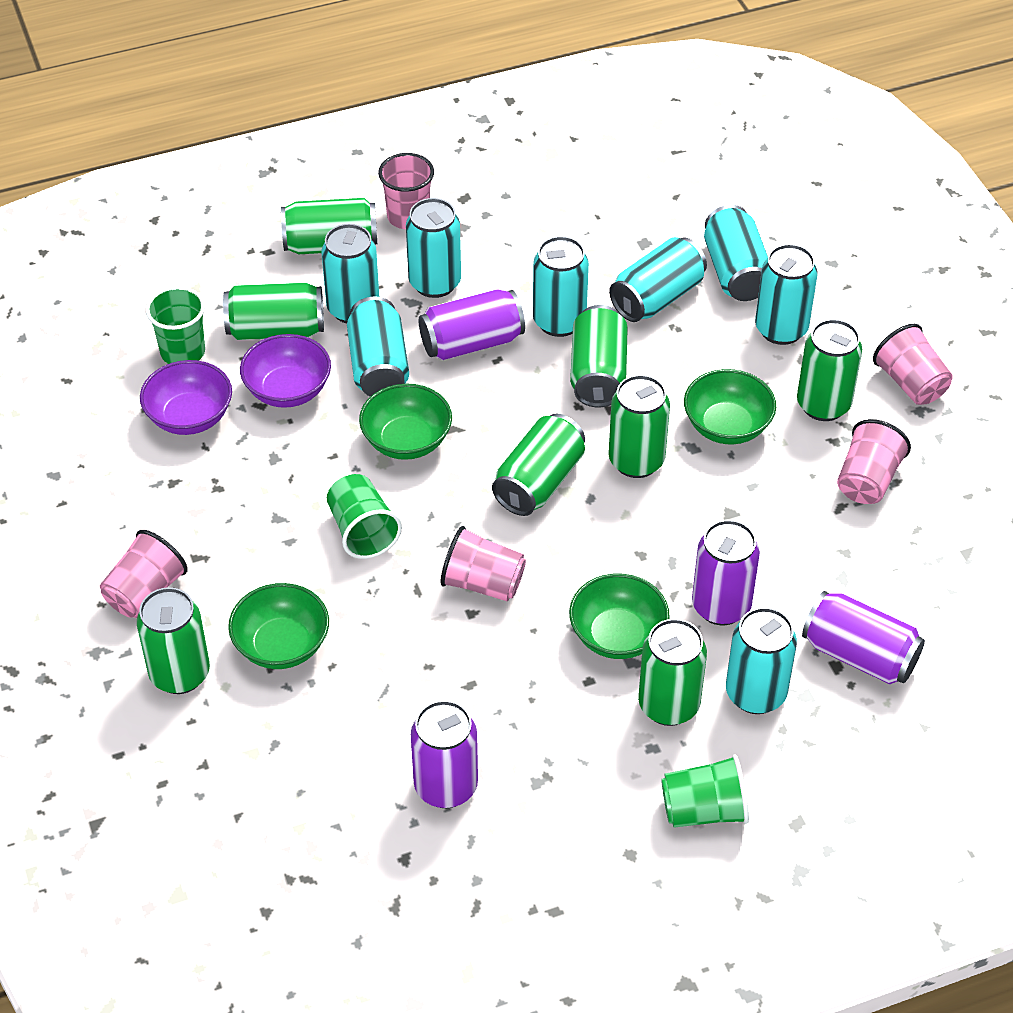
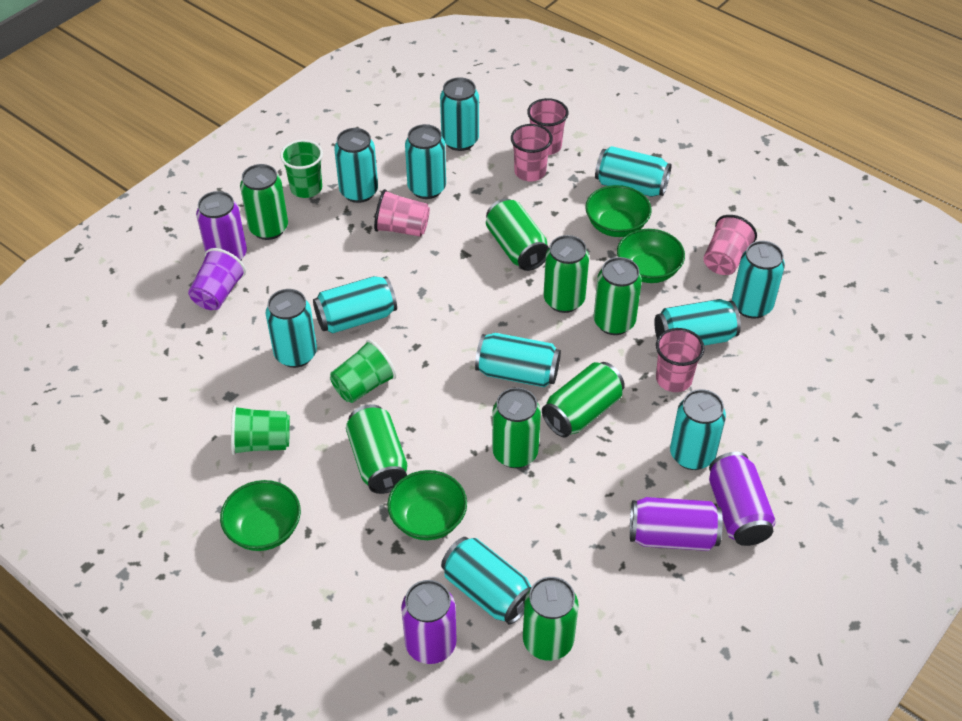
purple bowl: [140,360,232,435] [240,334,331,408] = 2 -> none = 0
purple cup: none = 0 -> [188,248,246,310] = 1
turquoise can: [321,224,379,323] [347,297,409,397] [406,198,461,298] [533,236,589,337] [609,237,707,322] [704,205,768,301] [726,607,797,714] [755,244,817,345] = 8 -> [266,289,317,368] [313,276,397,334] [334,128,378,203] [405,124,446,199] [440,77,479,151] [441,537,532,625] [475,333,561,387] [595,146,672,197] [654,299,741,346] [670,389,726,470] [732,241,785,319] = 11

